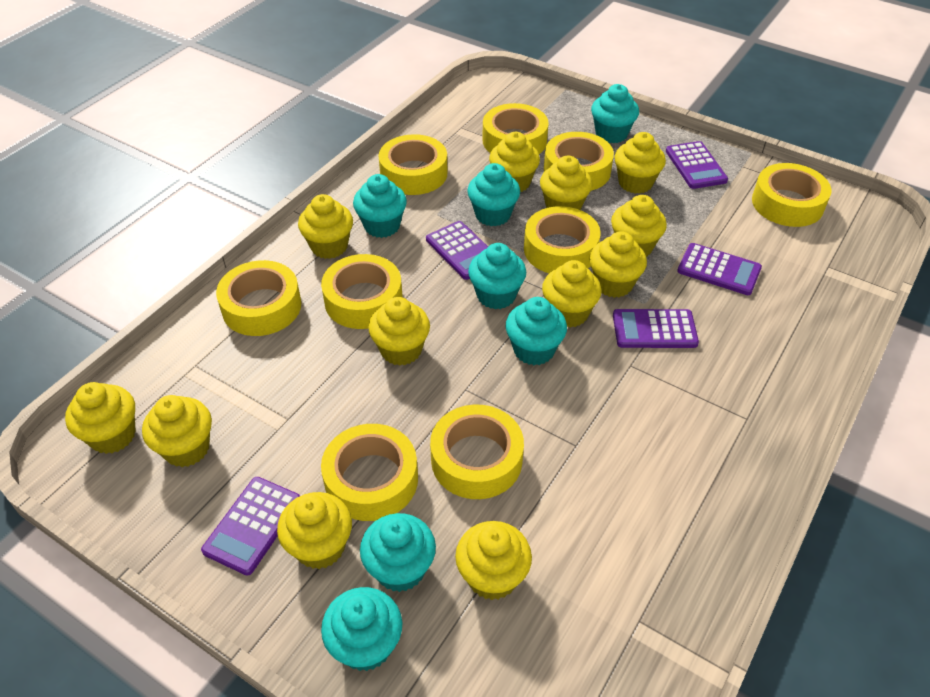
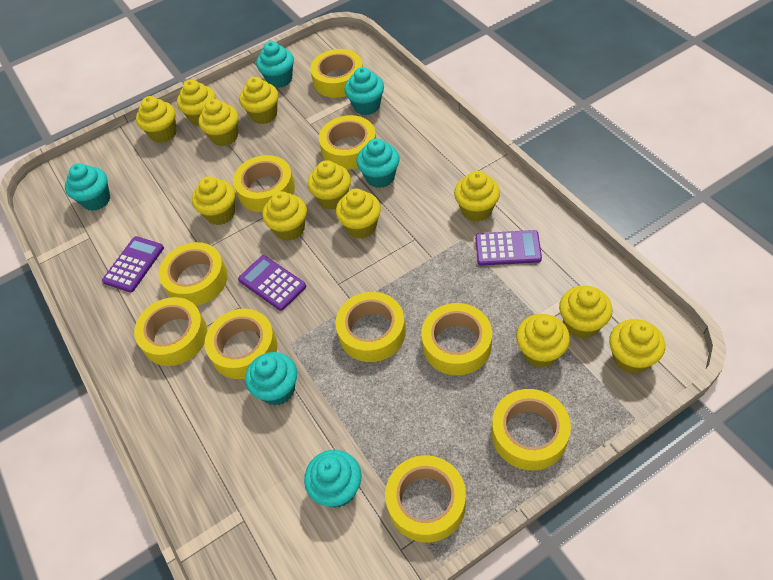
purple calculator: [201,477,300,575] [426,221,488,280] [613,309,699,348] [666,141,728,189] [677,243,762,295] = 5 -> [102,236,164,293] [238,255,306,311] [475,230,542,266] = 3
turquoise cupcake: [321,587,402,671] [353,174,407,238] [360,513,436,592] [467,163,520,226] [468,243,526,309] [506,297,567,365] [591,84,639,143] = 7 -> [65,163,110,211] [245,352,297,406] [256,41,294,88] [304,450,361,508] [345,67,384,115] [357,138,400,188] = 6
yellow tape: [216,260,301,336] [321,254,403,329] [321,424,418,521] [378,134,448,195] [430,405,524,499] [482,103,549,154] [524,206,601,273] [544,132,614,191] [752,163,831,227] = 9 -> [134,297,207,366] [159,242,228,306] [205,309,278,379] [233,155,295,212] [310,49,363,98] [319,115,376,170] [336,292,406,362] [385,455,466,543] [421,303,492,375] [492,389,571,470] = 10

